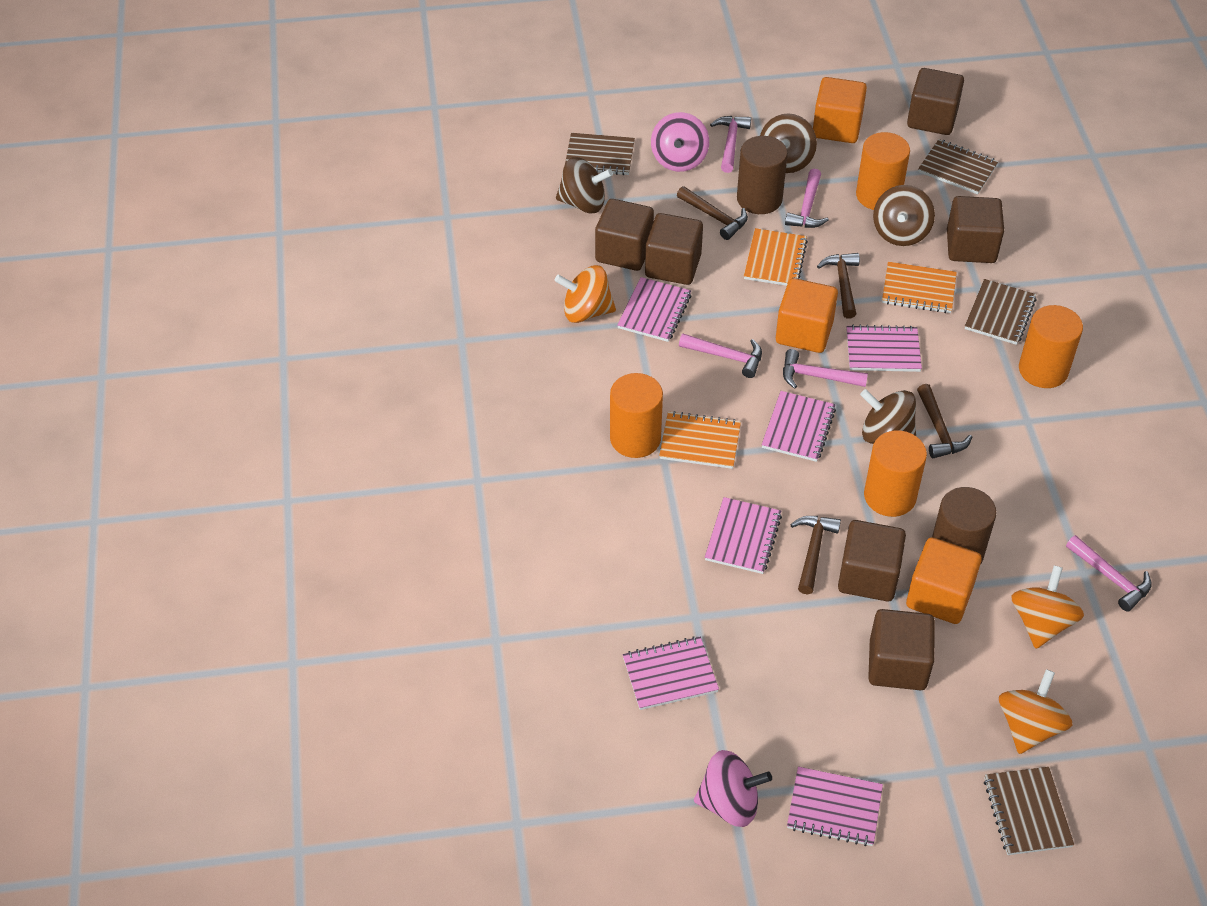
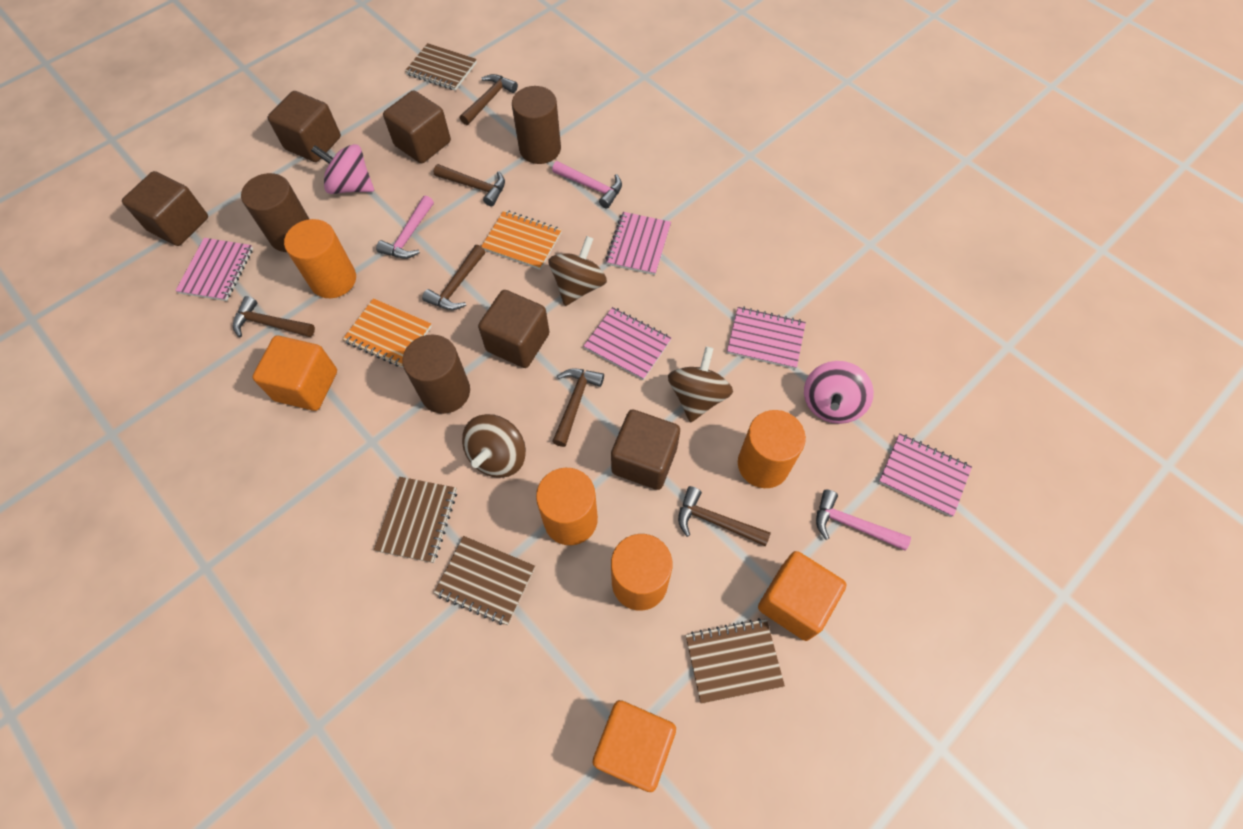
brown cube: [595,199,654,271] [645,213,703,285] [838,520,906,601] [868,609,935,690] [907,68,964,135] [947,196,1004,263] = 6 -> [122,171,208,246] [268,91,341,162] [383,90,451,163] [478,290,550,368] [611,410,680,490] = 5
brown cylinder: [737,136,788,214] [932,487,996,565] = 2 -> [241,173,309,252] [402,335,470,414] [512,86,561,164] = 3
brown hammer: [677,186,748,240] [790,516,841,594] [817,253,860,318] [917,384,972,458] = 4 -> [233,296,315,337] [422,245,486,310] [434,164,505,206] [460,74,518,125] [552,368,604,447] [678,486,771,546] = 6
brown spinning top: [556,157,613,213] [760,113,817,173] [860,389,916,444] [873,185,935,246] = 4 -> [462,414,526,478] [549,236,607,306] [668,346,733,422] = 3
orange notebook: [659,411,741,469] [744,228,808,286] [882,262,957,313] = 3 -> [343,298,432,368] [481,210,562,270] = 2
orange spinning top: [555,265,616,323] [999,669,1072,754] [1011,565,1084,649] = 3 -> none = 0
pink hammer: [679,334,762,378] [710,116,751,173] [783,349,868,389] [785,169,829,228] [1066,535,1152,612] = 5 -> [376,196,434,259] [552,161,622,209] [816,489,911,551] = 3
pink notebook: [617,277,691,342] [623,636,719,710] [705,497,782,574] [762,391,836,462] [787,767,883,846] [847,325,922,372] = 6 -> [175,238,253,301] [584,307,671,380] [605,212,671,275] [727,307,806,369] [878,433,972,517] = 5

